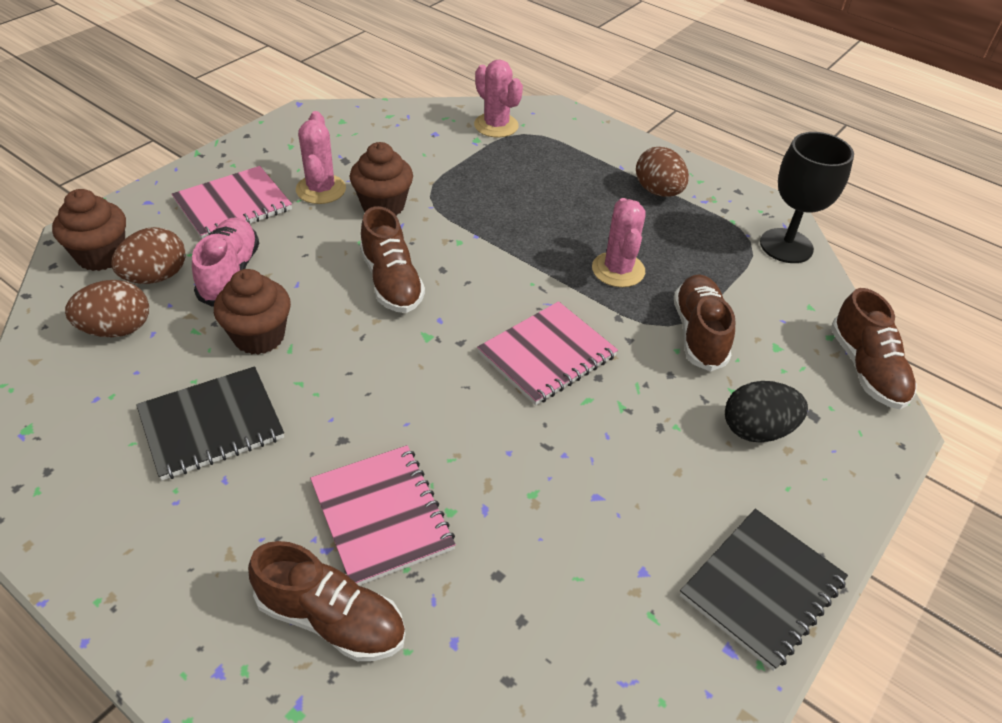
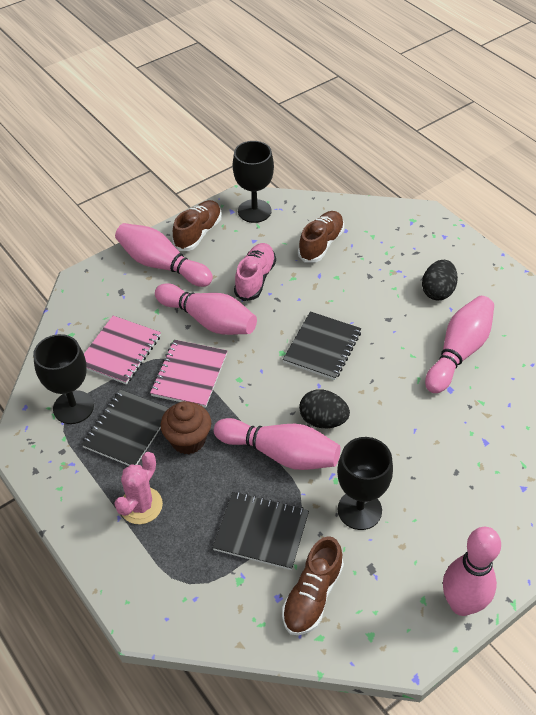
black egg: [725,381,808,443] = 1 -> [299,389,350,428] [422,260,458,300] = 2
black goblet: [760,132,854,263] = 1 -> [33,334,94,424] [233,141,274,223] [337,437,393,530] = 3
black notebook: [136,366,284,481] [680,509,848,671] = 2 -> [81,389,169,466] [212,492,309,570] [283,311,361,380] = 3
brown cupcake: [52,189,126,271] [214,269,291,355] [350,142,413,216] = 3 -> [161,401,211,454] = 1
brown egg: [65,280,149,337] [111,227,185,284] [636,146,689,197] = 3 -> none = 0
brown shoe: [248,541,405,661] [360,206,425,313] [674,274,735,371] [831,288,917,409] = 4 -> [172,200,222,251] [282,536,344,635] [298,211,344,263] = 3
pink bowling pin: none = 0 -> [115,223,213,287] [155,283,257,335] [214,418,341,470] [425,296,494,393] [443,527,501,616] = 5
pink cactus: [296,111,346,204] [474,59,523,138] [592,198,646,287] = 3 -> [114,452,163,524] = 1
pink notebook: [172,166,292,239] [310,445,456,586] [477,301,618,405] = 3 -> [84,316,161,384] [150,340,227,408] = 2

